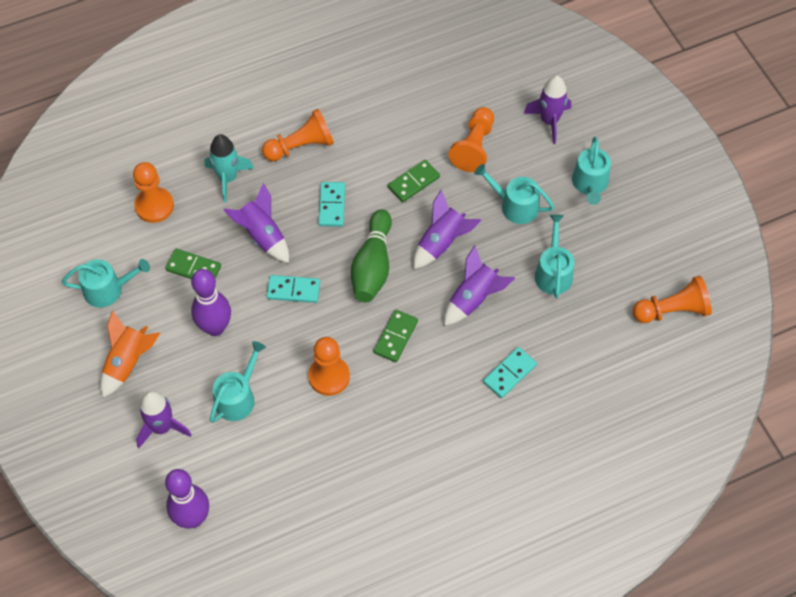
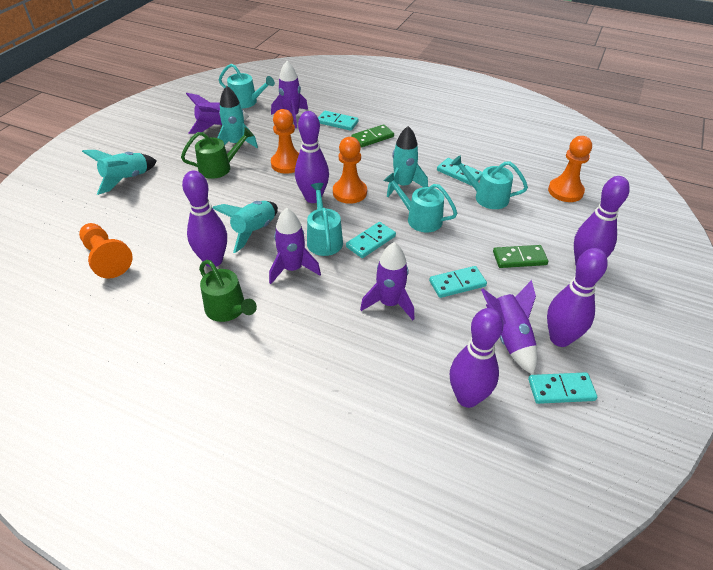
green bowling pin: [351,209,392,302] = 1 -> none = 0
green domino: [165,248,221,279] [373,310,418,362] [388,159,440,202] = 3 -> [351,124,394,147] [493,245,548,268] = 2
green watering can: none = 0 -> [181,127,254,179] [199,260,257,322] = 2
orange pawn: [133,162,174,223] [262,109,334,161] [308,337,350,396] [449,107,494,172] [633,276,712,323] = 5 -> [79,223,133,279] [271,109,299,174] [333,137,367,204] [548,136,592,202] = 4
orange rocket: [100,310,160,398] = 1 -> none = 0
purple bowling pin: [165,469,209,528] [191,269,231,336] = 2 -> [182,171,227,267] [295,111,329,203] [450,308,503,408] [547,248,608,347] [574,176,630,265] = 5
turquoise domino: [267,275,320,303] [318,182,345,227] [483,347,537,398] = 3 -> [318,110,359,131] [346,222,396,258] [429,266,487,298] [437,158,482,186] [528,372,597,404] = 5
turquoise rocket: [205,134,254,203] = 1 -> [82,150,157,195] [212,201,278,253] [217,86,258,148] [387,126,428,197] = 4
turquoise watering can: [62,259,150,307] [210,341,266,423] [474,164,554,224] [535,214,574,298] [572,137,611,205] = 5 -> [219,64,275,109] [307,183,343,256] [384,172,458,232] [451,155,528,209] = 4

